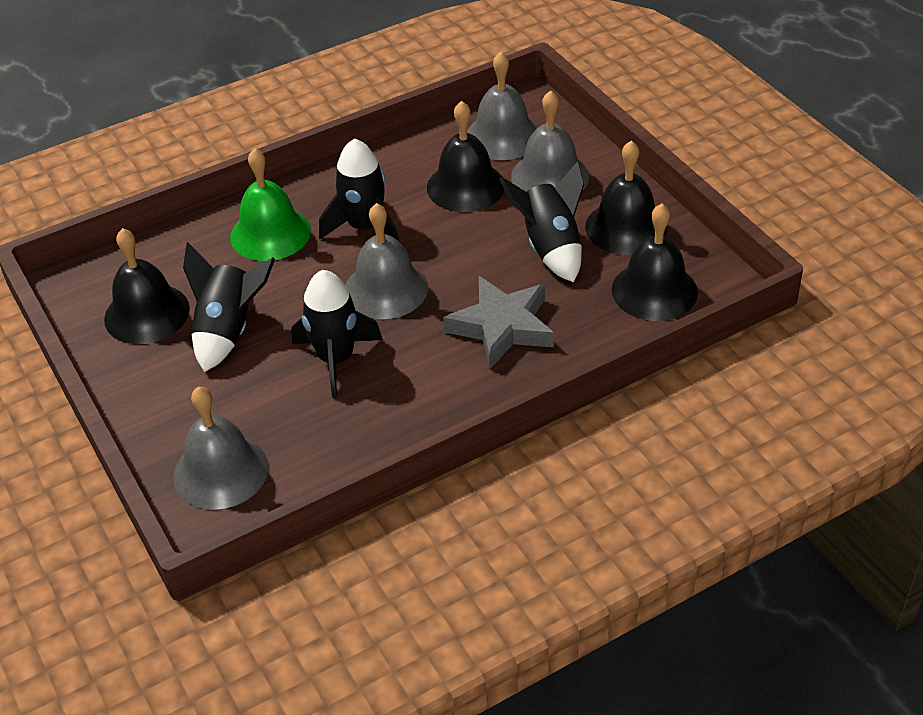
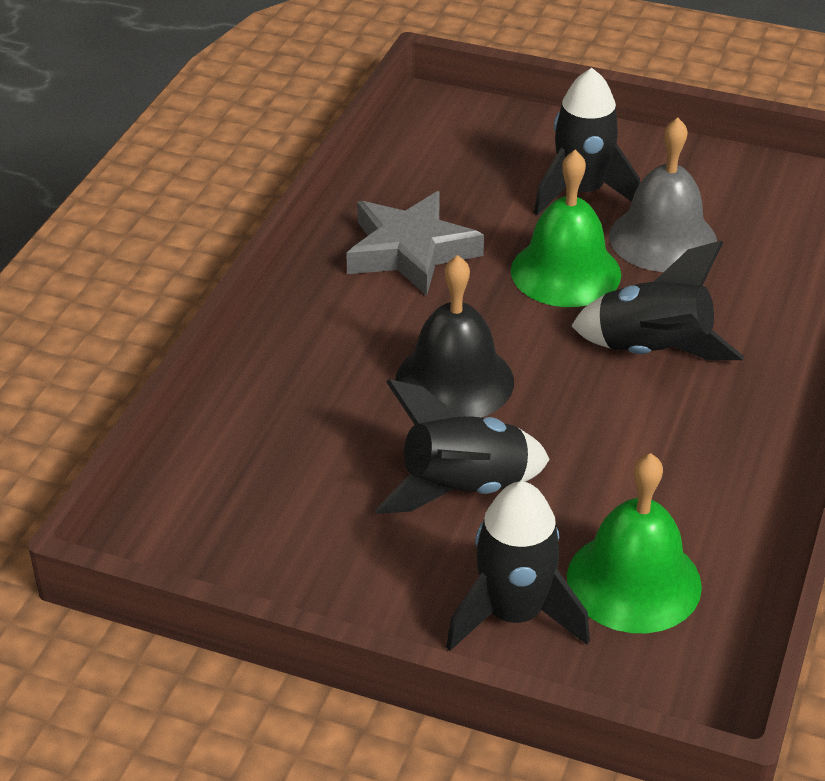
black bell: [104,228,190,344] [427,101,504,212] [585,140,667,255] [612,203,698,321] = 4 -> [396,255,514,417] = 1
green bell: [230,148,311,261] = 1 -> [511,150,621,307] [567,453,702,633] = 2
grey bell: [174,386,268,510] [345,203,428,319] [467,52,538,160] [511,90,589,191] = 4 -> [609,118,717,272] = 1

